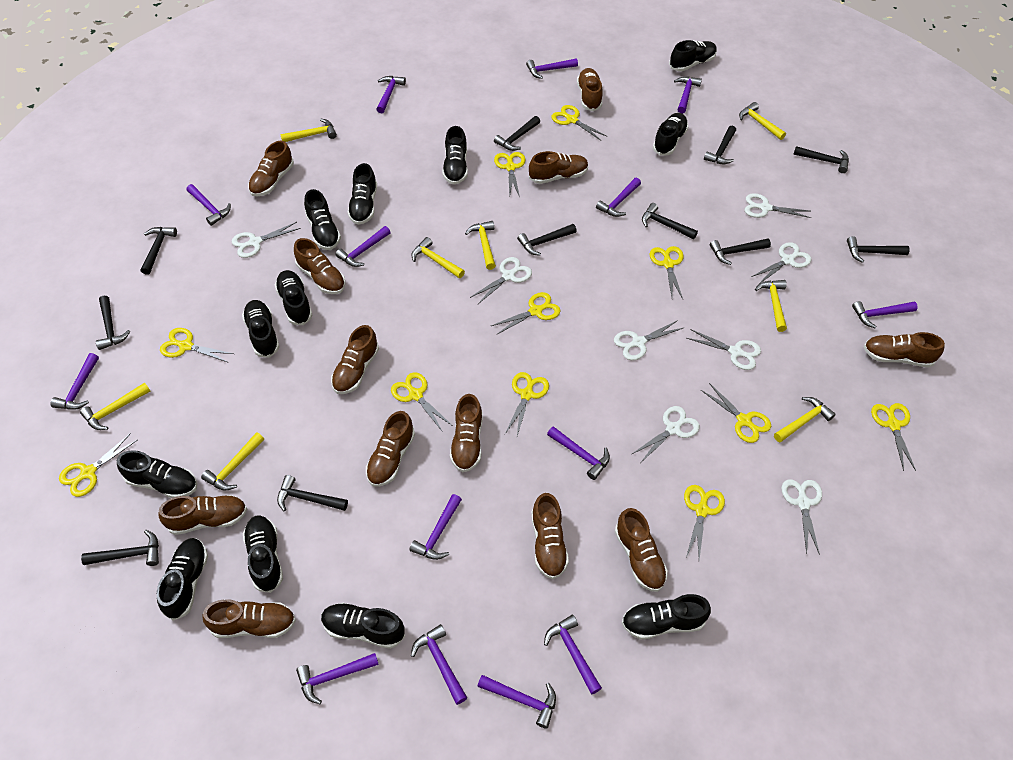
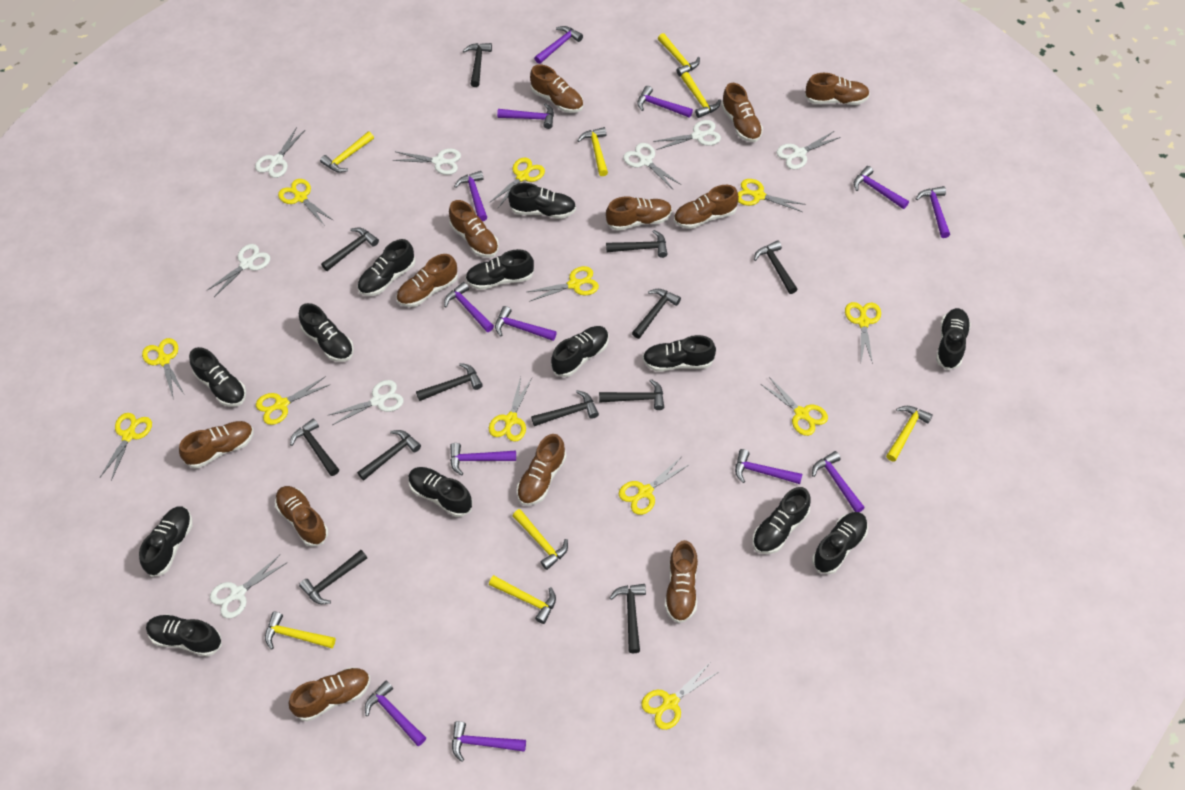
black hammer: [81,530,159,566] [96,296,130,350] [141,227,177,275] [277,475,348,511] [494,116,540,151] [517,224,577,256] [642,203,698,239] [704,126,736,164] [710,238,771,265] [793,146,849,173] [847,236,910,263] = 11 -> [290,418,339,476] [299,550,367,604] [321,227,379,271] [357,430,421,480] [416,363,483,401] [463,43,492,87] [531,390,599,426] [599,379,664,410] [606,230,668,258] [609,584,646,653] [632,289,681,339] [754,240,798,294] = 12
black shoe: [117,450,197,498] [156,538,208,621] [242,300,280,358] [243,515,283,593] [275,270,313,325] [304,189,341,250] [321,603,405,649] [347,163,377,225] [442,126,468,185] [622,594,711,640] [653,113,689,155] [669,40,717,71] = 12 -> [139,506,193,577] [146,614,222,656] [189,347,246,407] [299,303,354,362] [357,239,416,296] [408,467,473,517] [465,249,534,290] [508,183,576,219] [551,326,609,377] [643,335,716,371] [753,487,811,554] [812,512,868,574] [936,308,971,370] = 13
purple hammer: [50,353,99,410] [187,184,231,226] [296,653,379,704] [335,226,391,267] [376,76,406,113] [409,494,462,560] [411,624,467,705] [477,675,556,729] [526,58,578,79] [544,615,602,694] [547,426,610,480] [596,178,641,217] [674,76,702,114] [852,301,918,328] = 14 -> [365,681,426,746] [444,282,494,332] [450,443,516,475] [452,721,526,762] [454,171,487,221] [495,306,557,341] [497,103,554,129] [534,26,583,64] [637,86,693,118] [735,449,802,484] [812,451,865,512] [854,166,909,209] [916,186,950,238] = 13
yellow scissors: [59,433,138,497] [160,328,234,363] [391,372,451,432] [491,292,561,335] [494,152,526,197] [505,372,549,436] [551,105,608,141] [650,246,683,299] [684,485,725,560] [701,383,771,443] [871,403,916,471] = 11 -> [100,413,152,481] [142,338,184,397] [256,376,329,425] [278,179,334,226] [489,157,545,208] [489,377,532,442] [527,266,599,302] [619,457,690,515] [641,663,720,730] [738,179,806,212] [761,377,828,436] [845,302,881,364] = 12

